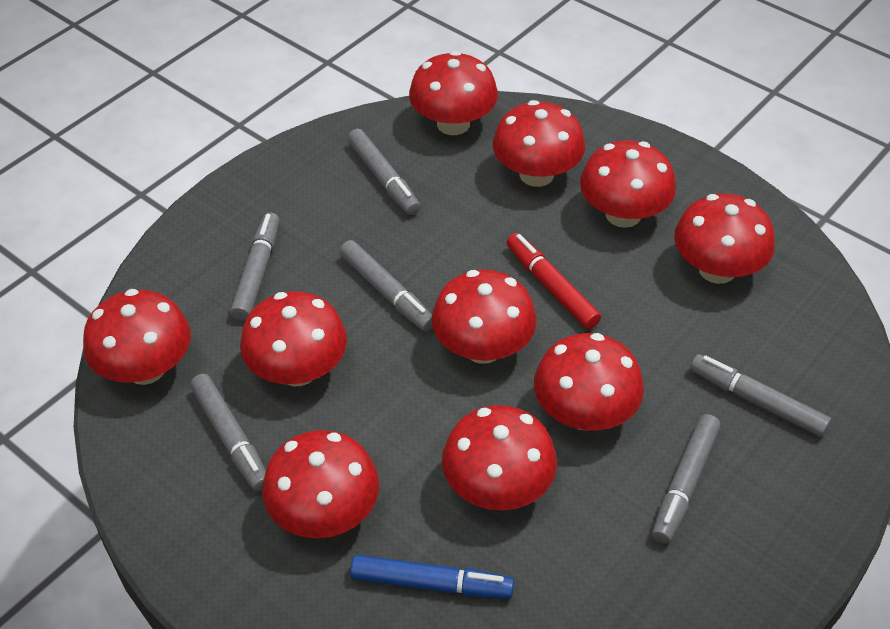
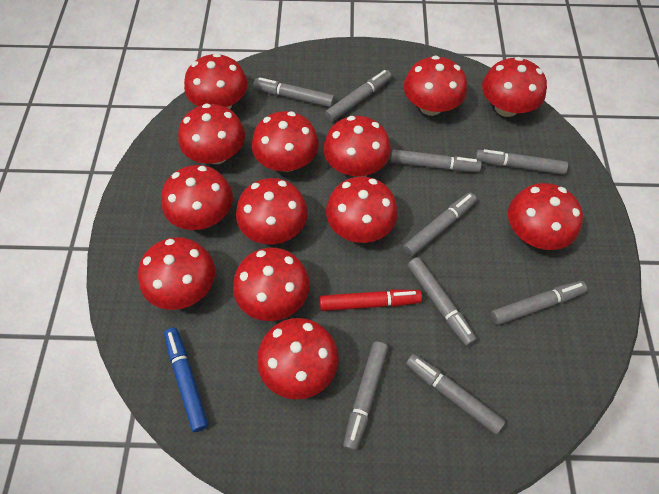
grey marker: [190,374,266,492] [230,212,279,321] [340,240,432,332] [347,129,420,215] [652,414,720,544] [690,354,831,437] = 6 -> [253,77,335,108] [325,70,392,122] [343,341,388,451] [391,149,482,172] [403,192,477,256] [406,354,505,434] [408,257,477,346] [475,149,568,175] [491,281,587,325] = 9
red mushroom: [83,289,191,385] [240,291,347,386] [262,430,379,538] [409,51,498,135] [431,270,537,364] [442,405,557,511] [493,100,585,187] [534,333,644,431] [580,140,676,228] [674,194,775,284] = 10 -> [138,237,215,310] [161,165,233,230] [178,103,245,164] [184,53,248,109] [233,247,310,321] [236,178,308,244] [252,111,319,172] [257,318,339,399] [323,116,391,176] [326,177,398,243] [404,55,467,116] [482,57,547,117] [508,183,583,250] = 13

